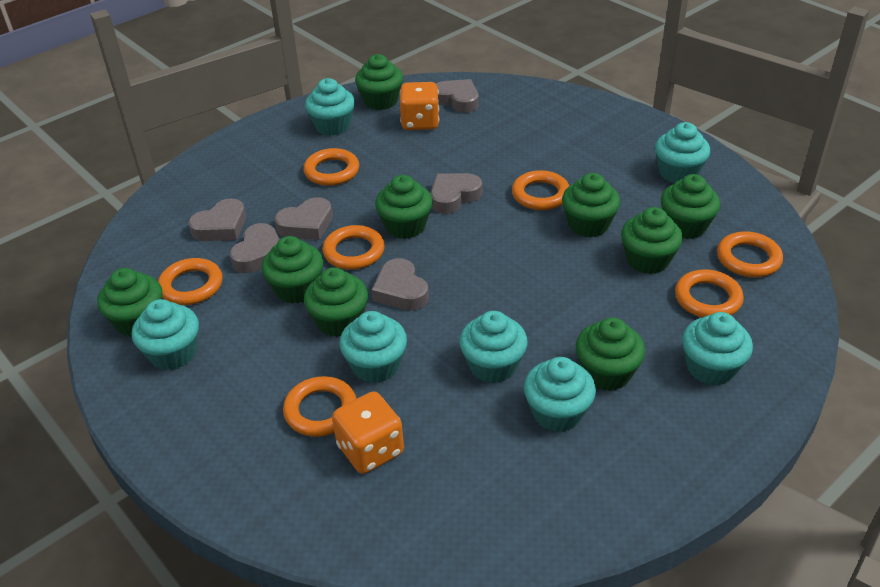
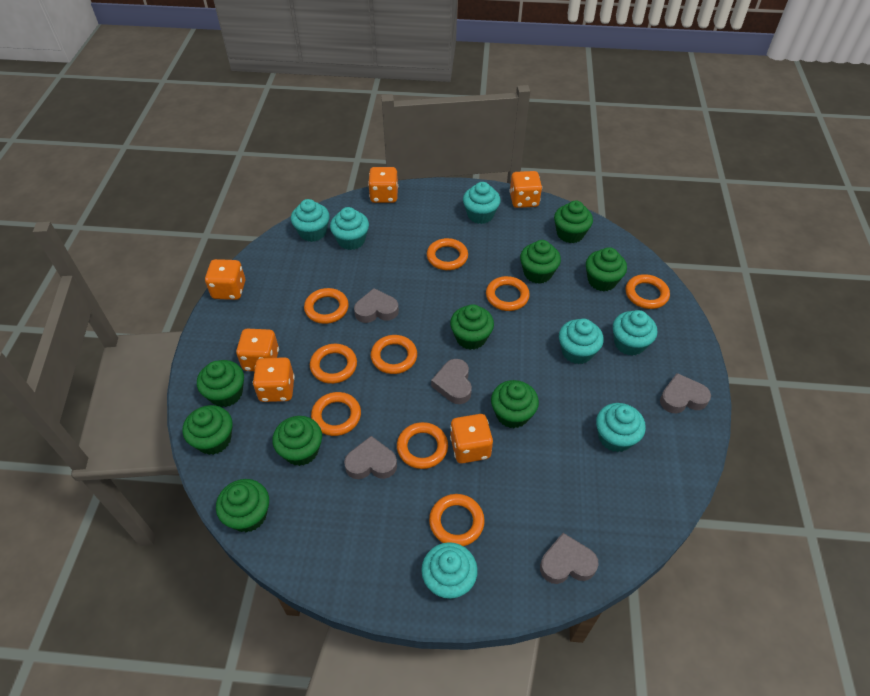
grey heart: [188,198,246,241] [230,223,280,273] [275,197,333,240] [372,258,429,311] [431,173,482,214] [436,79,479,113] = 6 -> [344,436,397,479] [354,288,399,323] [431,359,472,404] [540,533,599,584] [660,373,711,413] = 5
orange dice: [332,391,404,474] [400,82,439,130] = 2 -> [205,259,245,300] [236,329,279,371] [253,357,295,402] [368,167,398,203] [450,414,493,464] [510,171,542,208] = 6
orange ring: [158,258,223,305] [283,376,357,437] [303,148,359,186] [322,225,385,270] [512,170,569,210] [675,269,744,318] [717,231,783,277] = 7 -> [304,288,349,324] [310,344,357,384] [311,392,361,436] [371,335,417,374] [397,422,448,469] [427,238,468,270] [429,494,485,546] [486,276,530,311] [626,274,670,309] = 9

